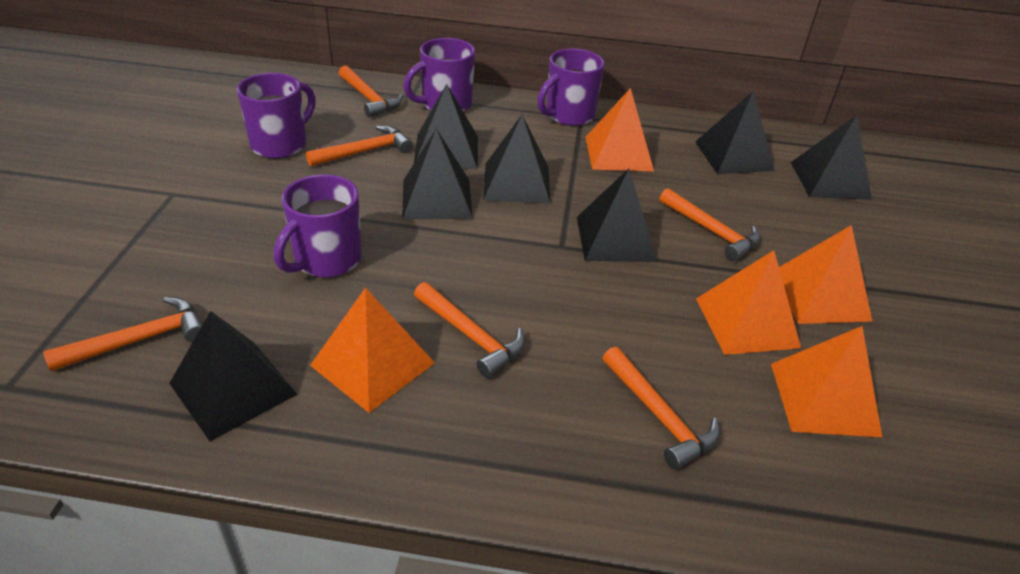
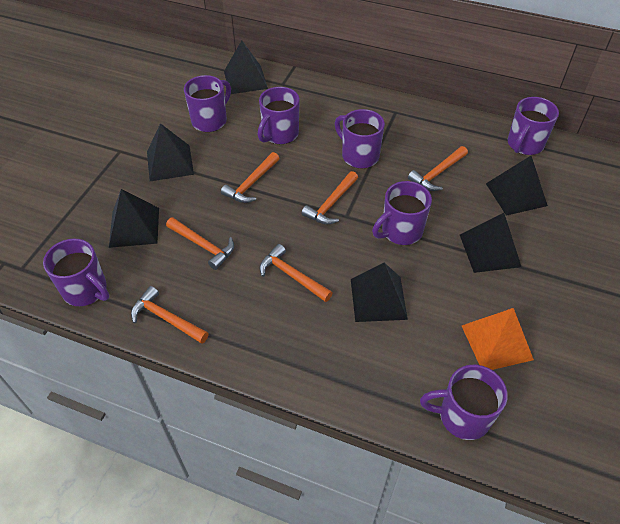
black pyramid: [169,311,297,441] [402,129,473,219] [414,84,478,169] [483,115,550,204] [577,168,657,262] [695,92,775,174] [791,115,872,200] = 7 -> [109,189,159,248] [147,123,194,181] [224,40,268,94] [351,263,408,322] [460,213,521,273] [486,156,548,216] = 6
orange pyramid: [310,287,435,413] [585,88,654,171] [696,250,801,355] [771,326,882,437] [779,225,872,324] = 5 -> [462,308,534,370] = 1
purple mug: [237,73,316,159] [274,174,362,278] [403,38,475,112] [537,48,605,126] = 4 -> [43,239,109,306] [184,75,231,132] [258,87,300,144] [335,109,385,169] [372,181,432,245] [420,365,508,440] [508,97,559,155] = 7

